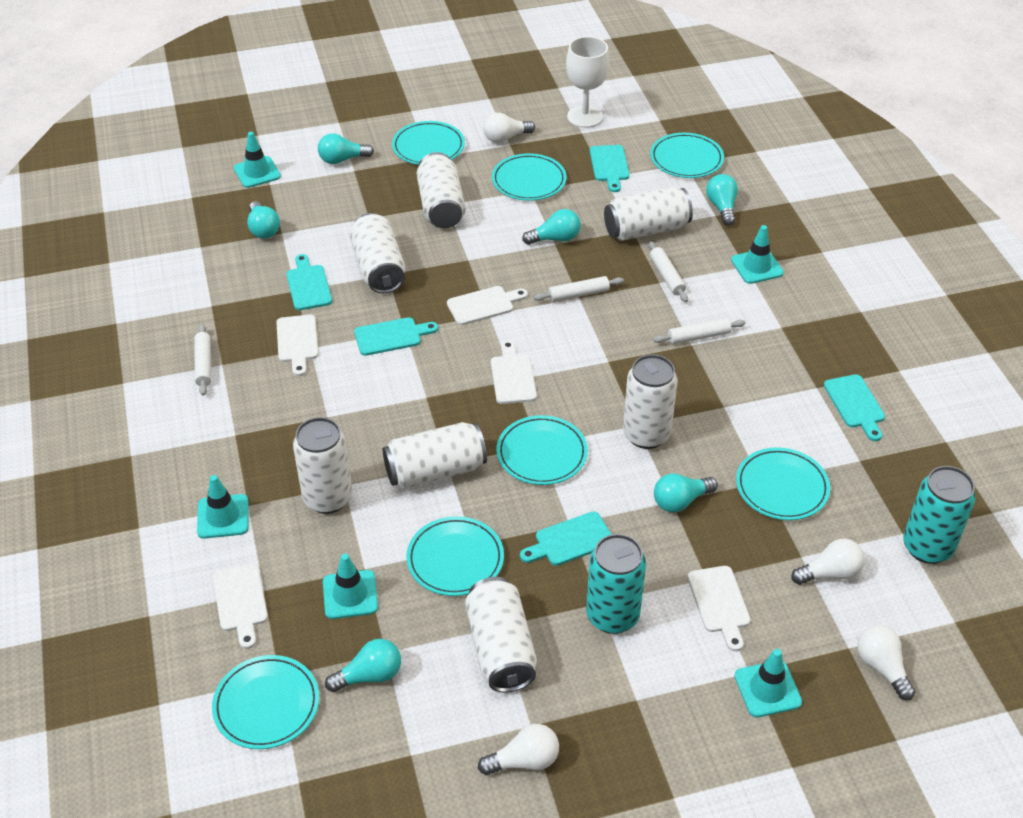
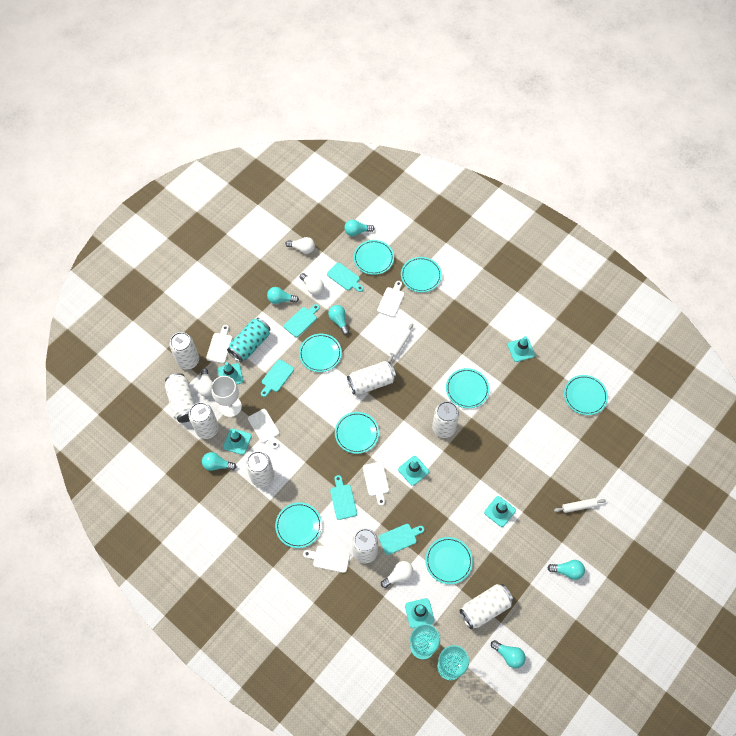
turquoise can: [586,534,646,634] [903,466,976,564] = 2 -> [227,318,271,362] = 1
turquoise goblet: none = 0 -> [410,624,440,659] [438,645,469,680] = 2
turquoise plate: [212,655,319,749] [392,121,465,165] [406,516,504,596] [492,153,567,201] [496,415,588,485] [650,133,724,178] [736,447,830,520] = 7 -> [275,502,322,548] [299,334,342,372] [335,412,379,454] [353,240,394,275] [401,257,442,292] [425,537,473,584] [446,368,490,408] [564,375,608,415] = 8
turquoise traffic cone: [197,475,248,539] [234,132,281,188] [323,554,378,619] [731,225,784,284] [734,649,802,717] = 5 -> [218,362,243,384] [223,428,252,455] [398,456,429,486] [405,598,434,628] [484,496,516,527] [508,336,535,362] = 6
white can: [293,417,352,514] [349,213,405,293] [383,422,487,489] [417,152,465,228] [465,577,537,693] [604,187,693,241] [623,354,678,449] = 7 -> [165,373,195,423] [169,332,199,370] [189,402,219,439] [246,451,274,487] [347,361,396,395] [352,529,378,563] [432,401,459,438] [459,584,514,630] = 8
white rolling pin: [194,324,211,396] [534,276,624,302] [648,241,688,302] [653,318,746,344] = 4 -> [388,324,413,362] [554,498,606,513] = 2

